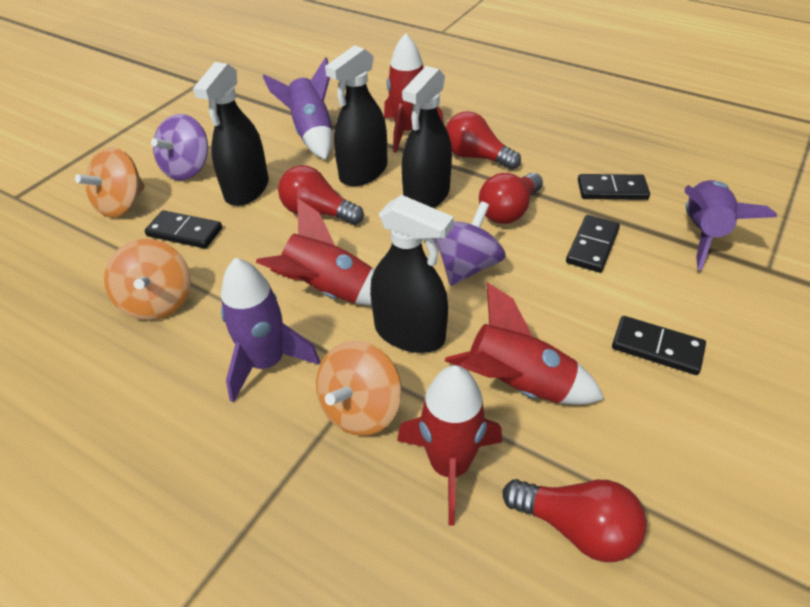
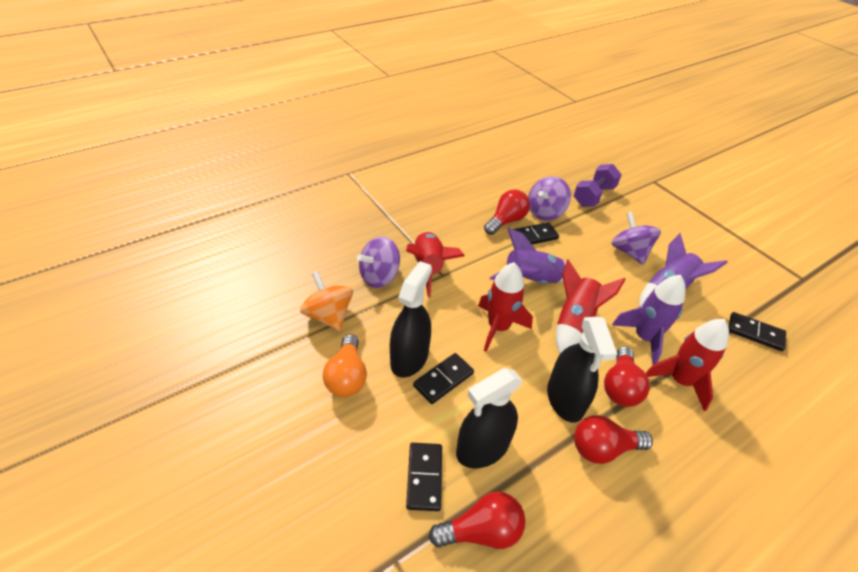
black spray bottle: [193,62,269,206] [325,45,387,186] [370,195,454,353] [402,66,452,208] = 4 -> [390,261,432,378] [456,368,523,469] [547,317,617,423] = 3
orange light bulb: none = 0 -> [323,334,367,397] = 1
orange spinning top: [75,147,145,218] [104,239,191,320] [316,340,401,436] = 3 -> [300,271,353,331] = 1
purple dumbbell: none = 0 -> [574,164,622,207] = 1
purple spinning top: [151,114,208,181] [434,201,506,286] = 2 -> [357,236,400,288] [528,176,571,220] [611,212,661,265] = 3

